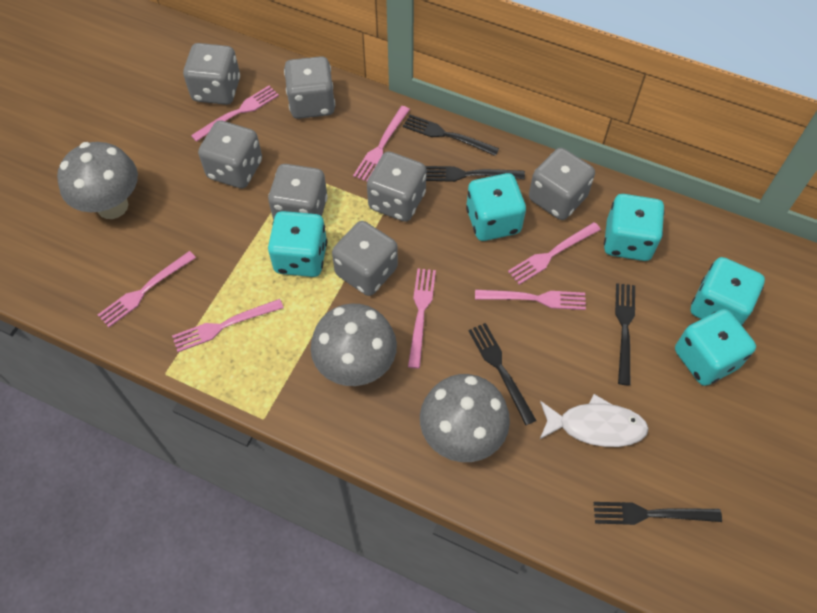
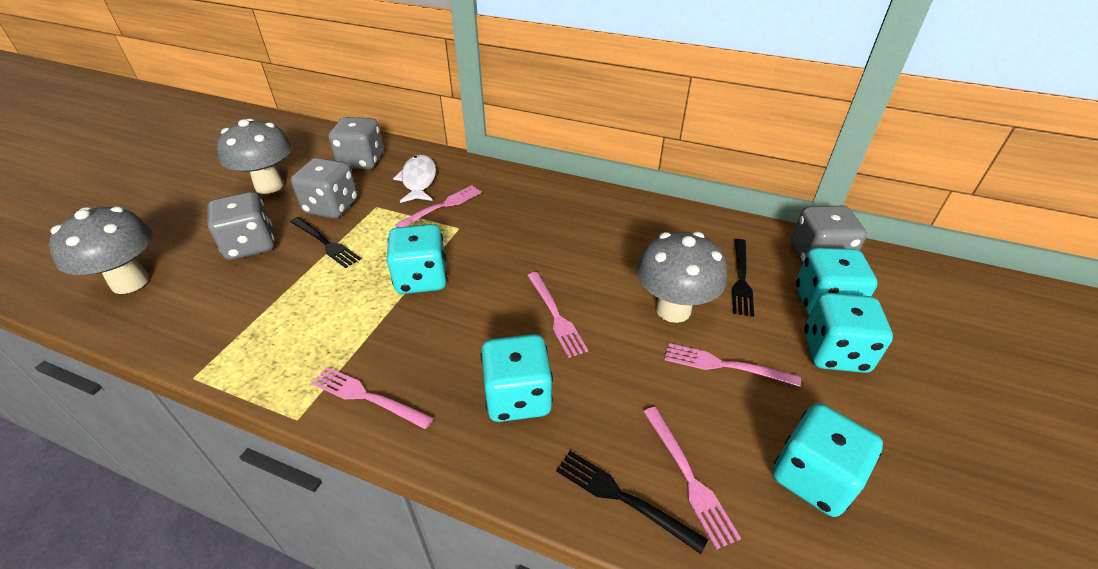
black fork: [403,115,499,156] [426,166,525,182] [468,323,536,425] [594,502,722,525] [615,283,635,385] = 5 -> [290,217,361,268] [556,451,708,554] [732,239,754,317] = 3
grey dice: [183,43,240,105] [198,120,262,188] [268,164,328,220] [284,56,335,119] [332,221,398,296] [367,152,426,222] [529,148,595,220] = 7 -> [207,192,274,260] [291,158,358,219] [328,117,384,170] [791,206,867,264] = 4
pink fork: [98,251,196,327] [172,299,284,352] [191,86,279,142] [353,106,410,182] [408,268,436,369] [475,289,586,310] [508,222,601,285] = 7 -> [311,367,433,429] [395,185,482,227] [527,272,588,358] [643,407,741,550] [665,343,801,387] = 5

